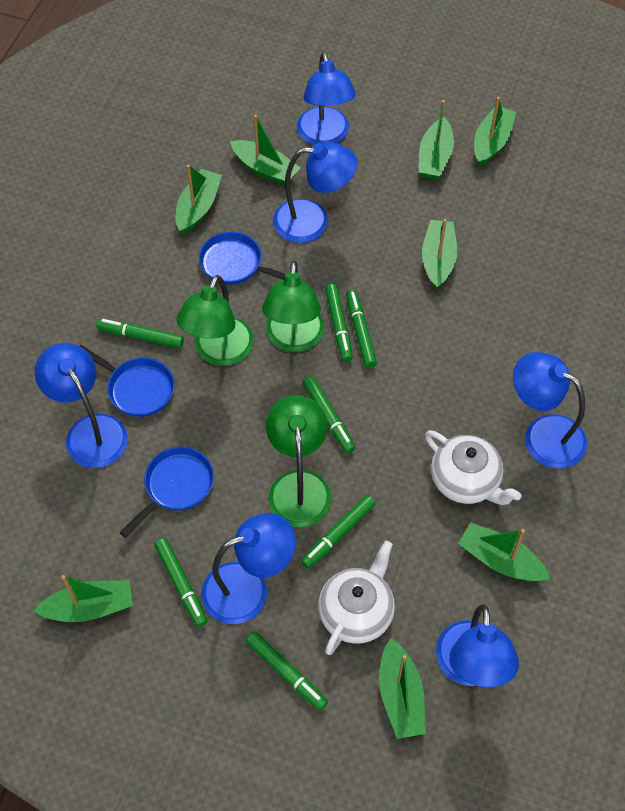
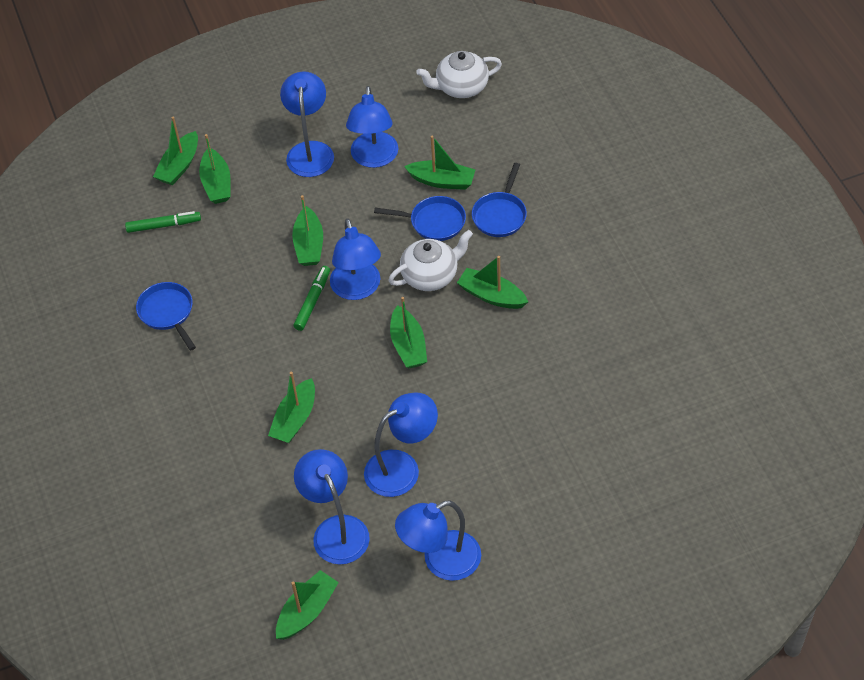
green lamp: [176,275,254,366] [262,261,325,352] [266,395,332,527] = 3 -> none = 0
green marker: [96,319,184,348] [154,538,207,627] [246,631,328,711] [301,495,376,569] [302,375,355,454] [325,284,353,362] [346,290,377,368] = 7 -> [125,211,201,233] [293,266,330,331] = 2

